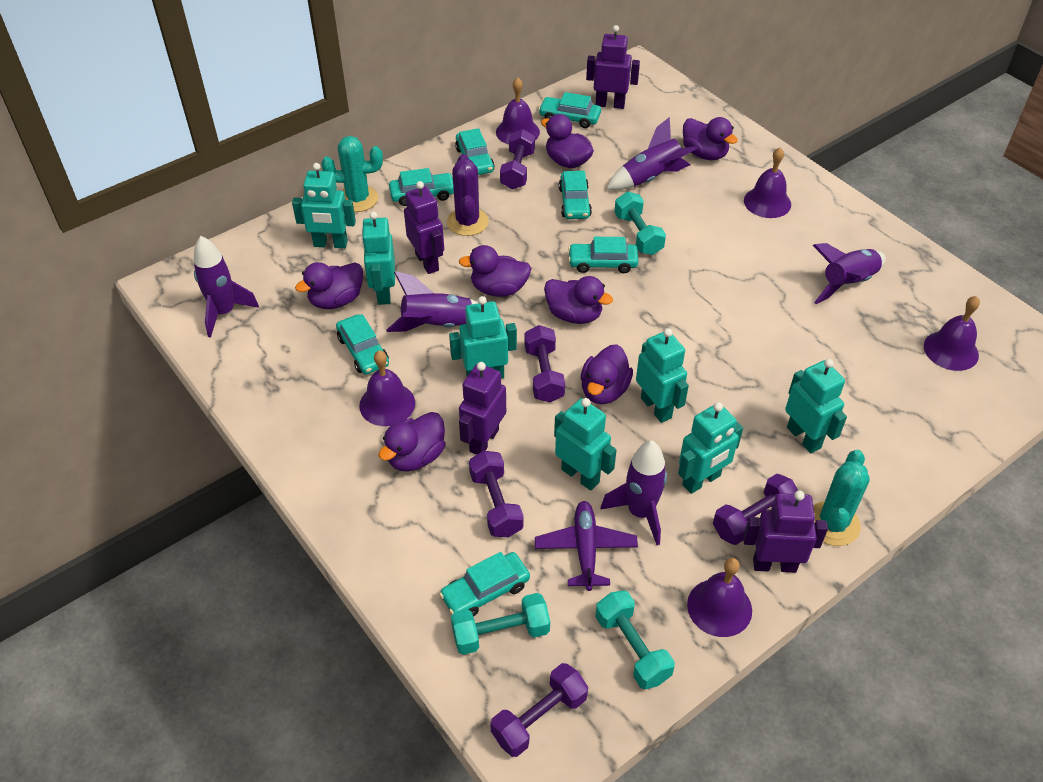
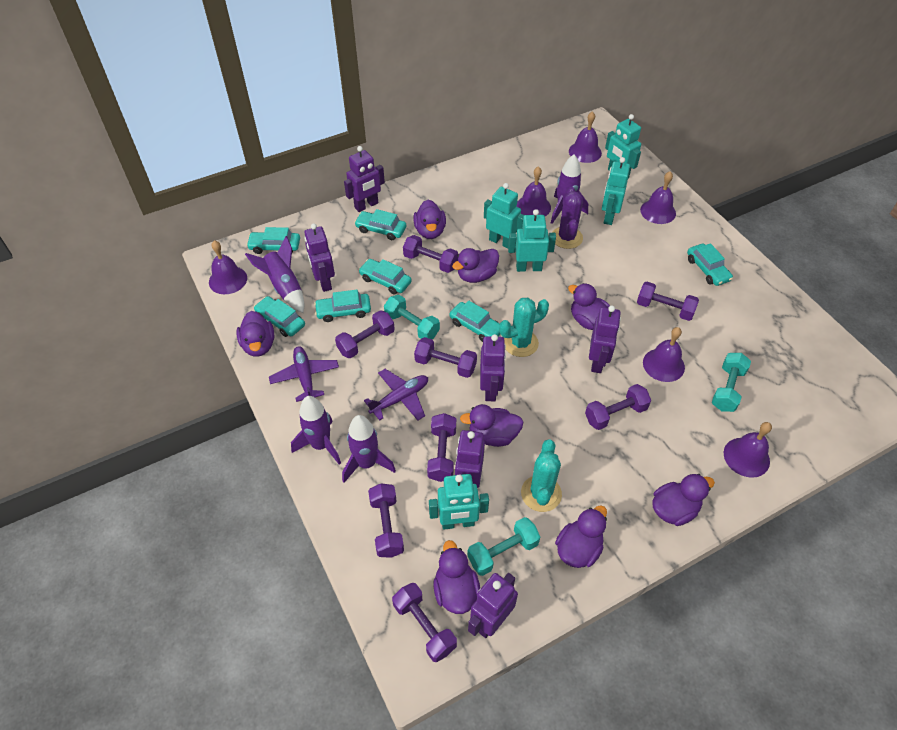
purple bell: [359,350,415,426] [496,77,540,145] [687,558,752,637] [744,148,791,218] [924,296,980,371] = 5 -> [209,240,247,294] [516,166,551,216] [569,111,602,163] [640,171,676,224] [643,327,685,382] [724,422,772,478] = 6
purple duck: [295,262,363,309] [379,412,445,472] [459,245,532,297] [541,114,594,168] [544,276,613,324] [581,344,633,404] [683,117,738,160] = 7 -> [236,311,275,357] [413,200,446,239] [433,540,480,614] [452,248,499,283] [460,404,523,447] [555,505,607,568] [568,283,610,330] [652,474,715,526] = 8
purple dumbbell: [469,451,524,537] [490,663,588,757] [500,129,535,190] [525,325,565,403] [713,474,798,545] = 5 -> [335,310,395,358] [368,484,404,558] [392,583,457,663] [403,235,458,273] [414,337,477,378] [427,413,456,482] [585,384,651,430] [637,282,699,321] = 8
purple plane: [535,501,638,591] = 1 -> [269,346,339,402] [364,369,428,421] = 2
purple robot: [404,181,444,274] [459,362,506,455] [586,25,640,109] [743,490,828,573] = 4 -> [304,223,335,292] [344,146,385,212] [455,430,485,488] [468,573,518,638] [480,334,506,401] [589,305,621,373] = 6
purple rocket: [193,236,259,338] [387,271,478,332] [600,440,667,545] [606,117,697,190] [812,243,886,304] = 5 -> [245,236,304,313] [291,396,341,465] [342,415,396,483] [551,154,588,224] = 4
turquoise robot: [292,163,356,248] [361,211,395,305] [449,296,517,379] [554,398,617,491] [636,328,689,423] [678,402,743,494] [785,359,847,453] = 7 -> [429,474,489,529] [484,183,524,248] [508,209,556,272] [602,157,630,225] [605,114,641,179] = 5

